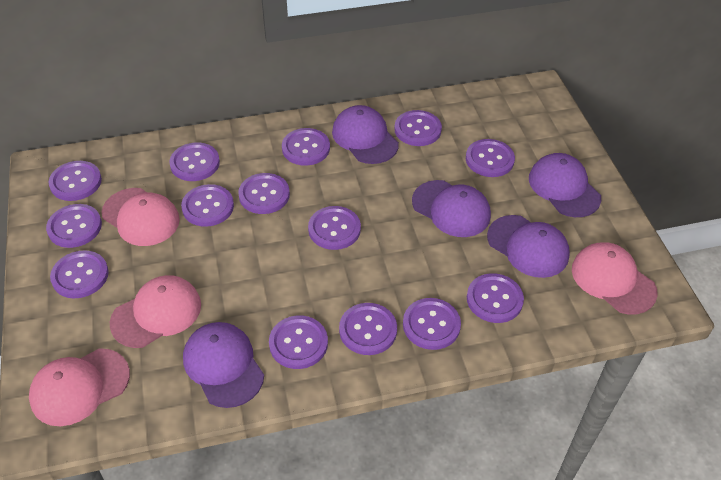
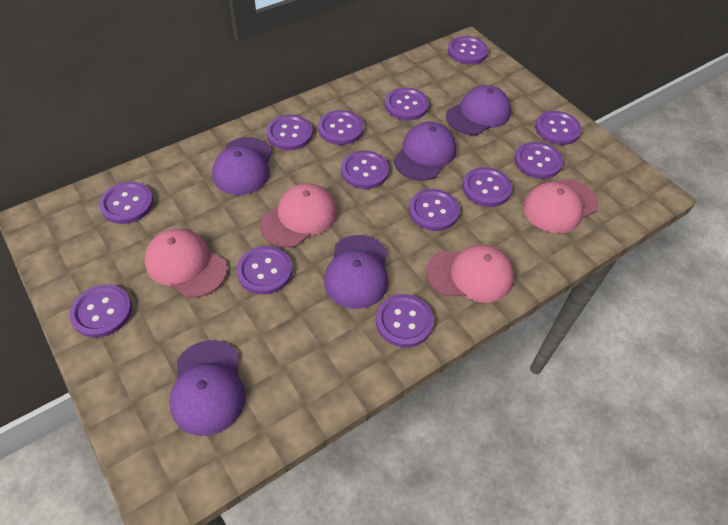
purple button: [46,204,102,248] [49,161,102,201] [50,250,109,298] [169,143,220,181] [181,184,234,227] [238,173,290,214] [269,315,328,369] [282,128,330,166] [308,206,361,250] [339,303,397,355] [394,110,442,146] [403,298,461,350] [466,139,515,177] [467,273,524,323] = 14 -> [69,284,132,338] [99,181,154,224] [236,246,292,294] [266,115,313,150] [318,110,364,145] [341,150,389,189] [376,294,434,347] [385,88,429,120] [409,189,460,231] [448,36,488,64] [462,167,512,207] [514,142,563,179] [535,111,582,145] = 13

